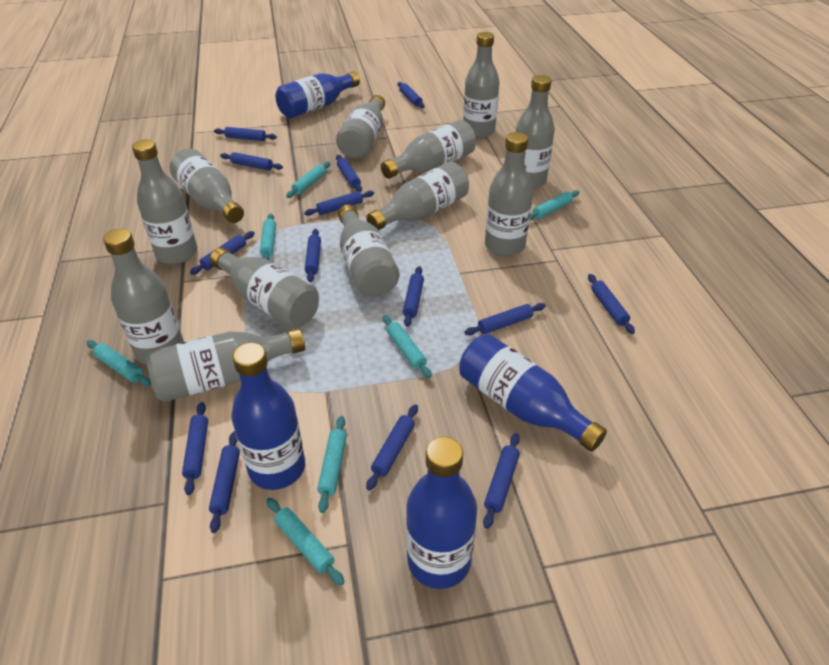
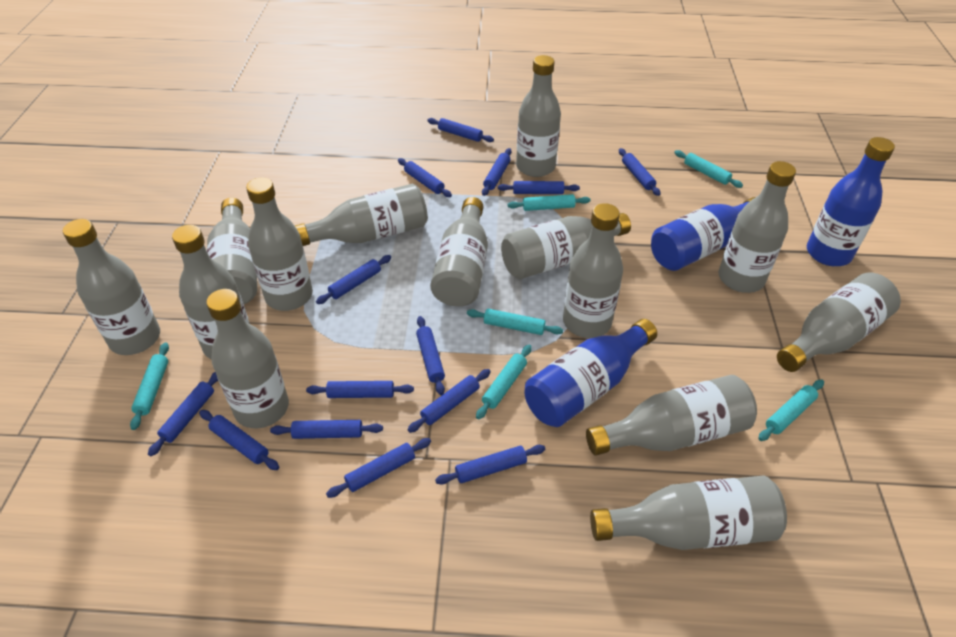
blue bottle: [231,343,305,490] [276,71,360,118] [406,437,477,589] [459,334,607,452] = 4 -> [525,319,657,427] [651,197,756,271] [807,137,895,266] = 3
grey bottle: [103,229,184,364] [132,139,198,264] [146,328,305,402] [170,148,244,223] [210,247,319,328] [336,95,385,159] [338,204,399,297] [366,161,469,230] [381,120,476,179] [463,32,499,138] [485,132,533,256] [516,75,555,189] = 12 -> [63,219,160,355] [172,225,250,359] [206,198,257,304] [206,289,289,428] [246,177,313,311] [295,183,428,246] [430,197,488,307] [501,213,631,279] [516,55,561,177] [563,203,623,338] [586,375,757,456] [590,475,787,550] [718,161,796,293] [777,273,901,372] = 14
turquoise rolling pin: [86,340,151,386] [260,214,276,260] [266,498,345,585] [286,162,330,198] [317,416,347,513] [383,315,432,378] [530,190,579,220] = 7 -> [130,342,169,430] [467,309,563,335] [476,345,532,419] [507,194,590,211] [674,150,743,188] [758,380,824,441] = 6

